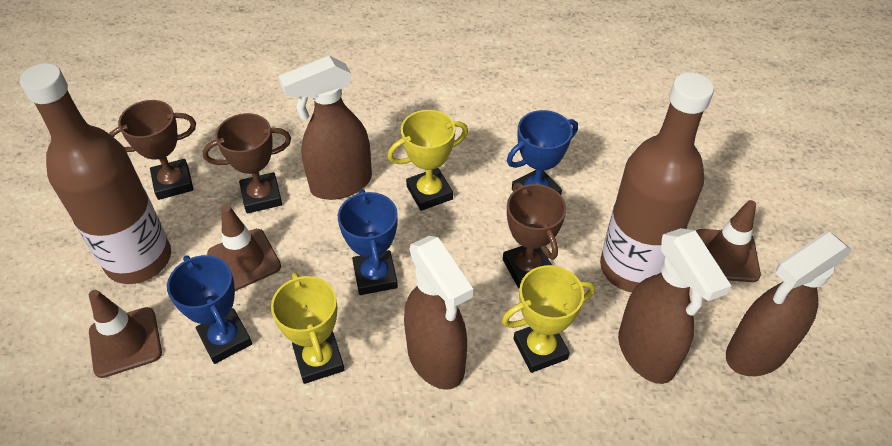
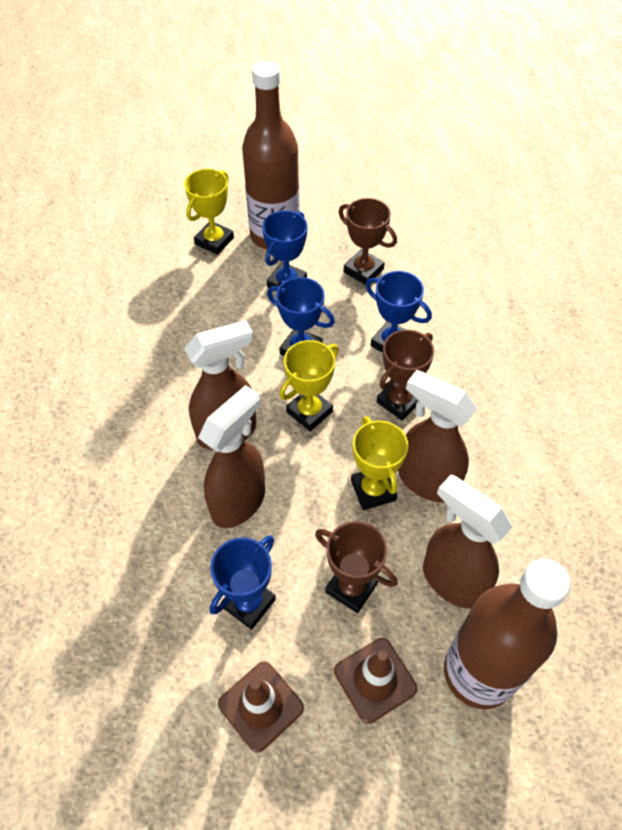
blue trophy: [167,255,252,364] [338,189,398,295] [507,110,578,195] = 3 -> [210,535,276,630] [262,210,307,288] [267,277,335,356] [365,271,432,353] = 4
brown traffic cone: [89,290,162,378] [207,205,281,291] [696,200,761,282] = 3 -> [218,661,304,753] [334,638,417,724] = 2

